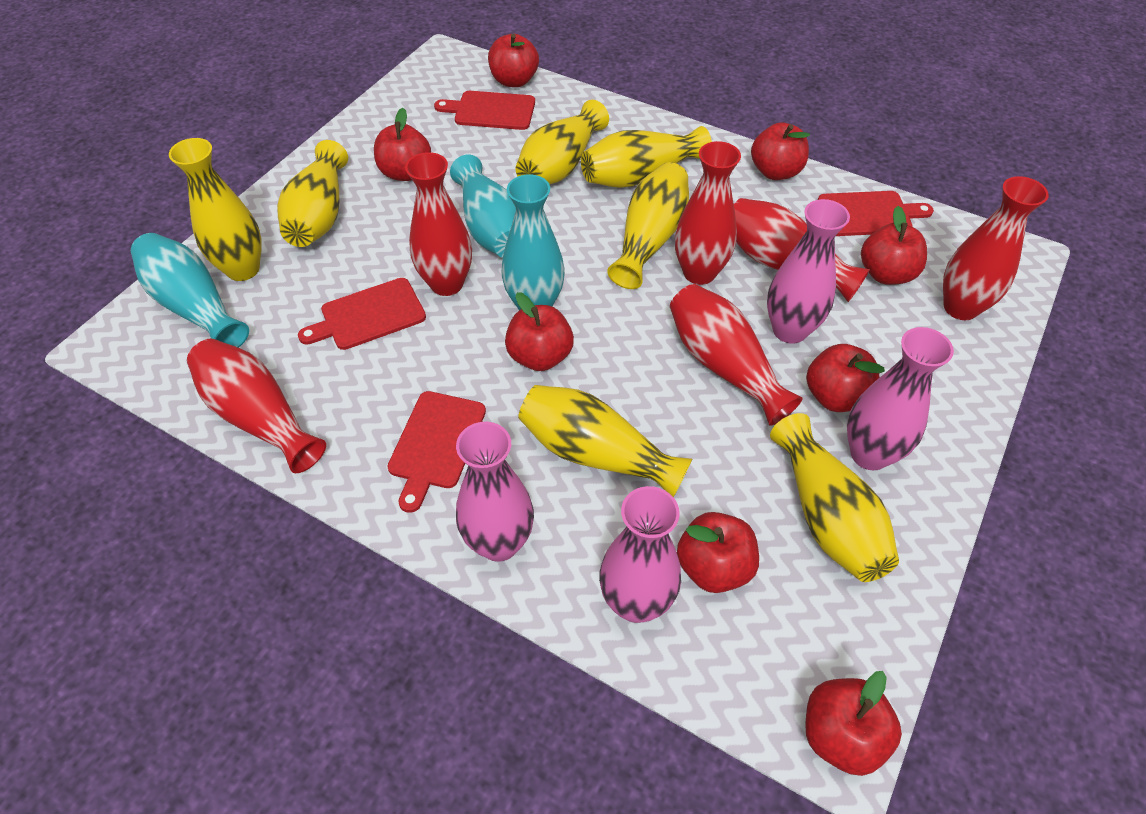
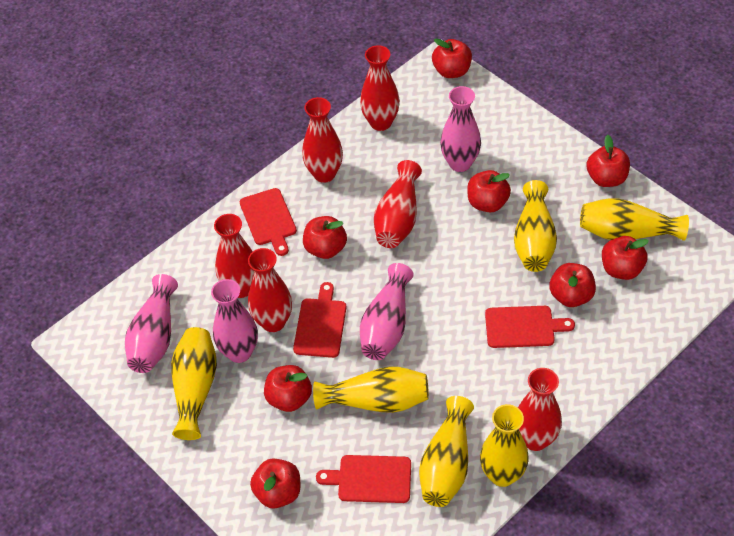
turquoise vase: [131,233,249,348] [450,154,516,258] [502,174,565,310] = 3 -> none = 0
yellow vase: [169,138,262,281] [277,140,348,247] [516,100,609,184] [518,385,692,498] [581,126,712,188] [607,162,689,289] [770,413,899,582] = 7 -> [171,327,217,440] [313,367,429,413] [419,396,474,507] [480,404,529,487] [514,180,557,272] [580,198,689,241] = 6

